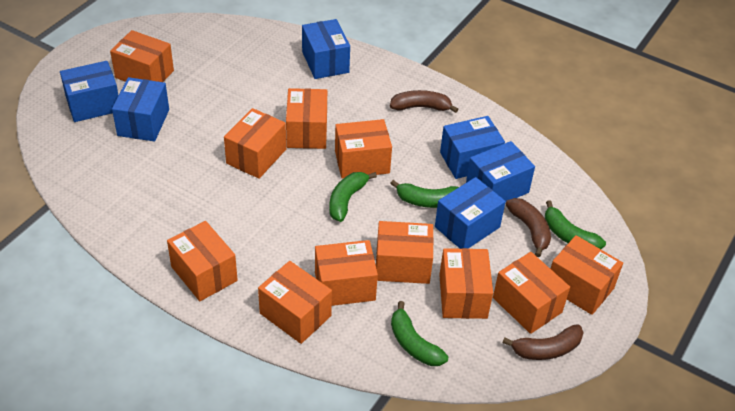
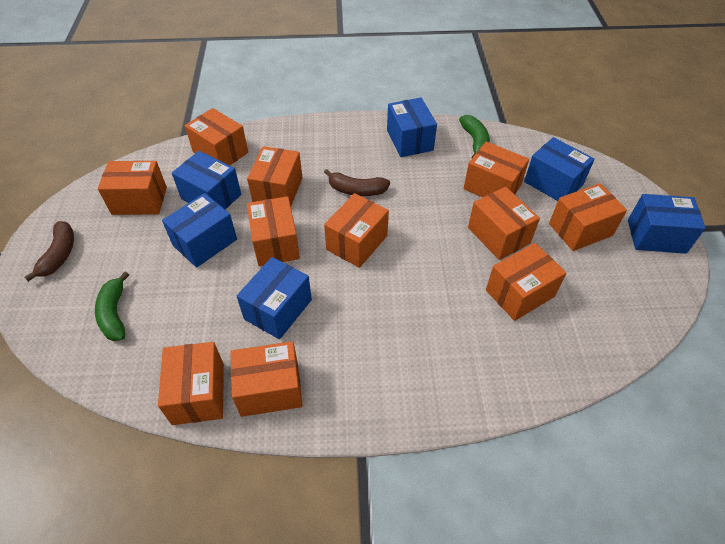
brown banana: [390,90,458,113] [502,324,584,360] [505,198,551,257] = 3 -> [25,221,74,282] [324,169,390,196] = 2
green banana: [329,172,377,222] [390,180,459,208] [391,301,449,366] [545,200,606,249] = 4 -> [95,272,129,341] [459,115,490,158] = 2

